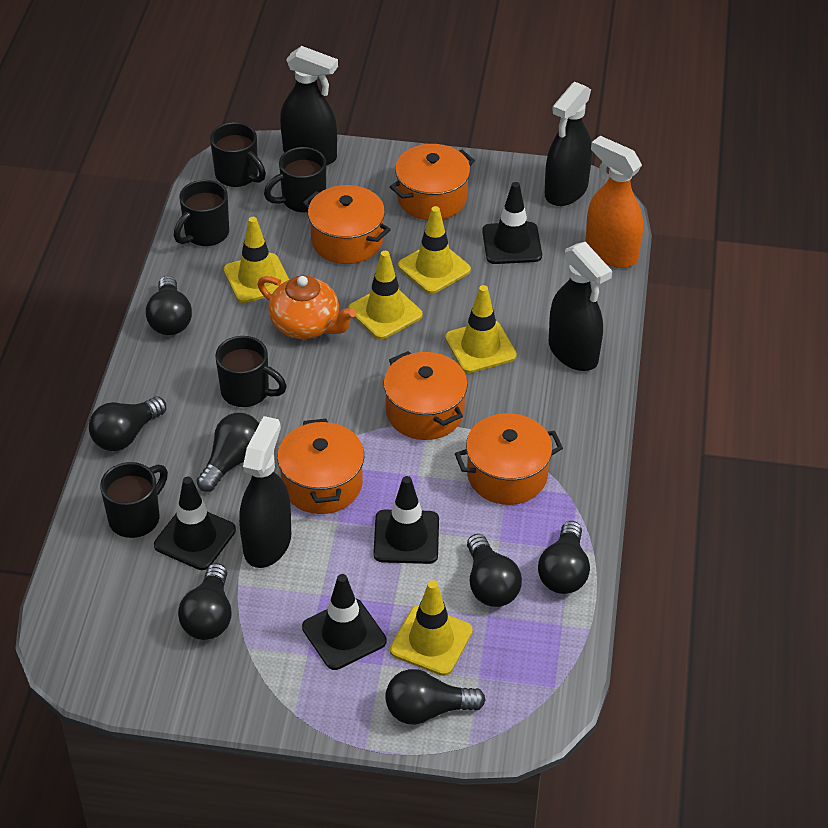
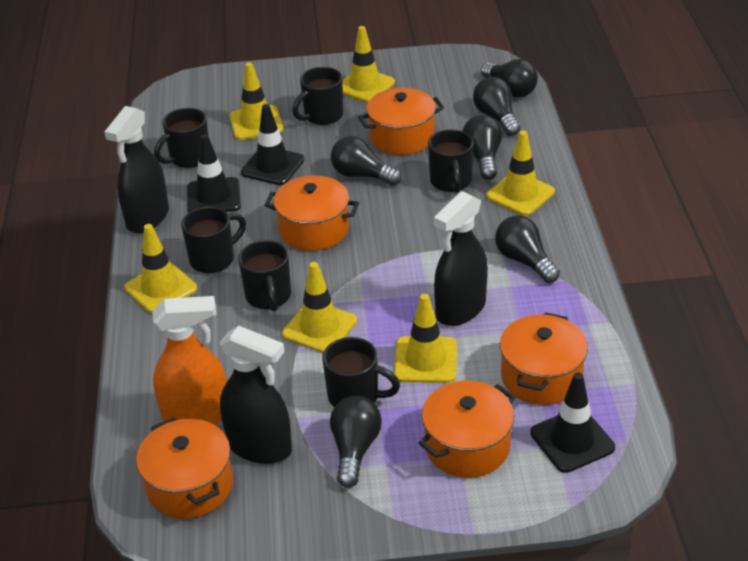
black light bulb: [89,397,166,451] [146,276,192,335] [178,563,232,640] [196,413,259,492] [385,669,486,725] [467,534,522,607] [538,521,590,594] = 7 -> [330,396,382,488] [331,136,401,186] [463,115,502,180] [473,77,521,136] [481,59,538,98] [495,216,560,283] = 6
black mug: [100,462,168,538] [174,180,229,246] [210,122,266,187] [215,336,287,407] [264,147,326,213] = 5 -> [154,108,209,168] [181,207,246,273] [238,240,291,312] [292,67,343,125] [322,337,400,407] [428,129,474,193] = 6
black spray bottle: [239,416,291,568] [280,46,338,166] [545,82,592,206] [549,242,612,371] = 4 -> [104,106,169,233] [220,326,292,464] [434,191,488,326] = 3
black traffic cone: [154,477,236,570] [302,574,387,670] [373,476,439,564] [482,182,542,264] = 4 -> [187,134,241,213] [241,104,304,185] [530,372,615,473] = 3
orange teapot: [258,275,356,339] = 1 -> none = 0
yellow traffic cone: [224,217,289,303] [348,251,422,339] [390,580,473,676] [398,206,471,294] [445,285,517,373] = 5 -> [124,224,197,314] [229,62,283,140] [282,262,357,353] [342,26,395,103] [394,294,457,383] [486,130,555,216] = 6

